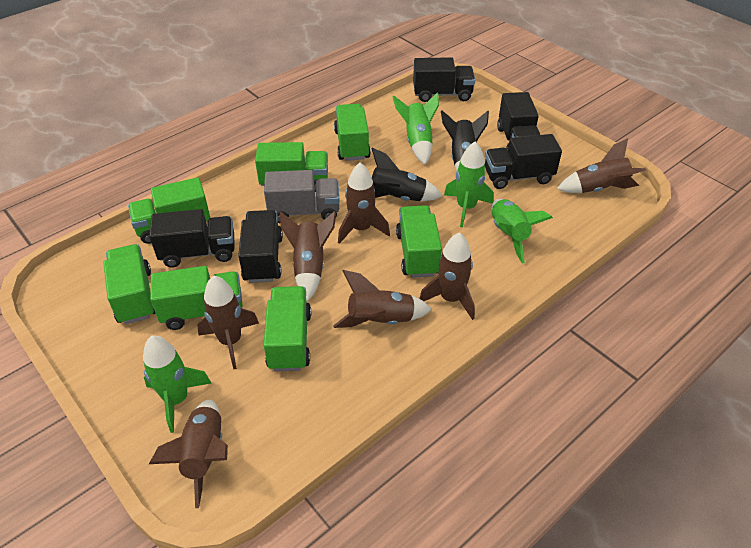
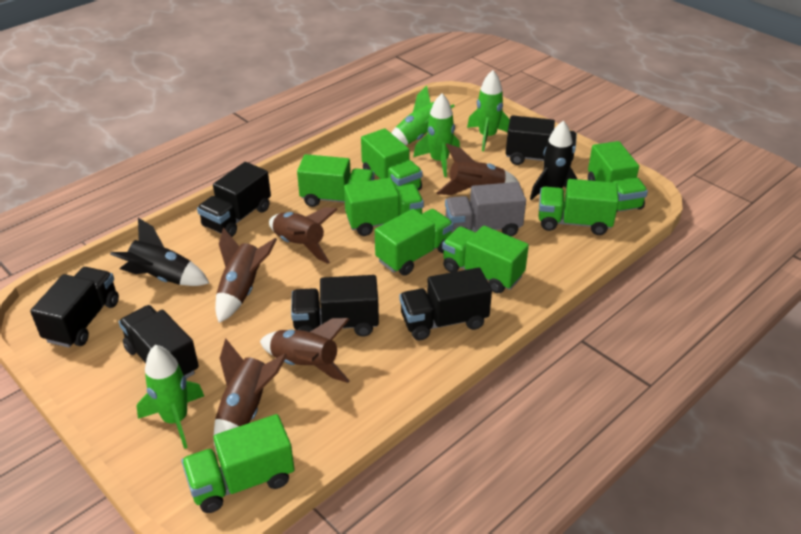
black truck: [149,209,235,268] [238,210,283,283] [413,57,475,102] [485,134,562,189] [497,92,540,151] = 5 -> [30,267,119,348] [119,305,199,379] [197,162,271,237] [291,275,379,337] [399,267,492,340] [506,115,577,165] = 6
brown rocket: [149,400,228,508] [197,276,259,370] [280,211,336,302] [333,270,432,328] [338,162,390,244] [419,232,475,320] [557,138,646,193] = 7 -> [214,339,287,453] [215,228,277,323] [260,318,350,383] [269,207,338,264] [437,144,520,195] = 5
green truck: [103,244,156,324] [128,177,210,244] [150,266,243,330] [255,142,328,192] [264,286,311,372] [334,104,371,161] [396,205,442,278] = 7 -> [181,414,295,513] [297,154,375,207] [344,178,424,236] [361,129,422,190] [375,209,454,276] [442,226,529,293] [539,179,619,235] [588,141,648,212] = 8

